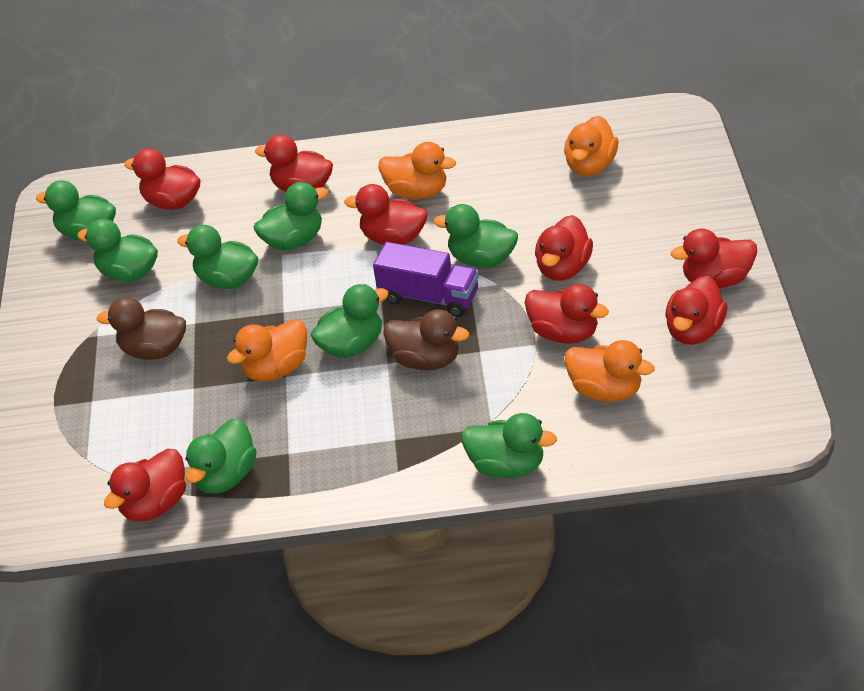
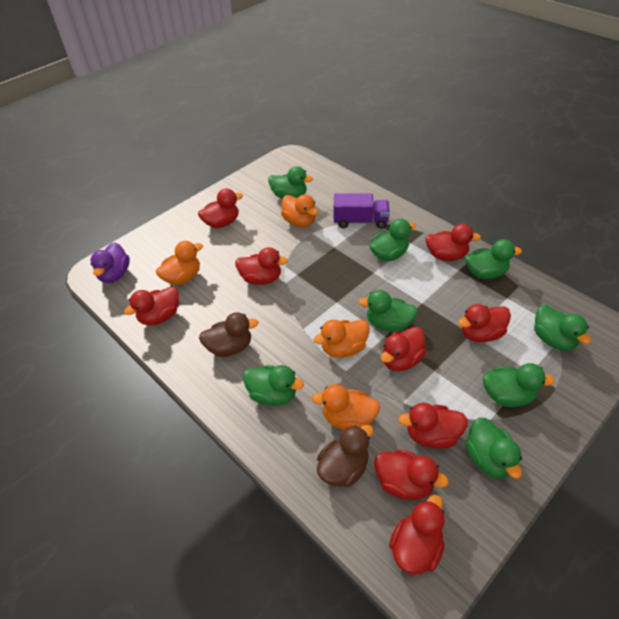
purple duck: none = 0 -> [90,242,130,283] = 1
red duck: [104,449,186,521] [124,148,200,210] [255,135,333,192] [344,184,428,245] [525,284,609,344] [535,215,593,281] [665,276,728,345] [671,228,757,288] = 8 -> [124,286,179,325] [198,189,243,228] [235,247,288,285] [374,449,449,500] [381,327,427,371] [389,495,445,574] [399,403,468,449] [425,224,481,261] [458,304,511,342] = 9

